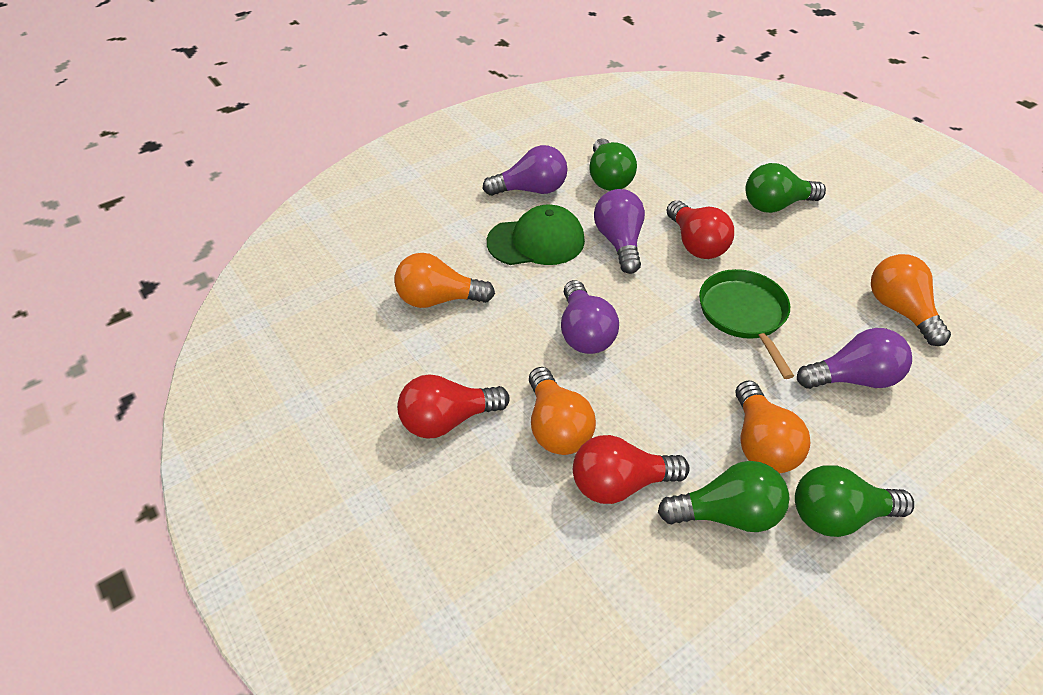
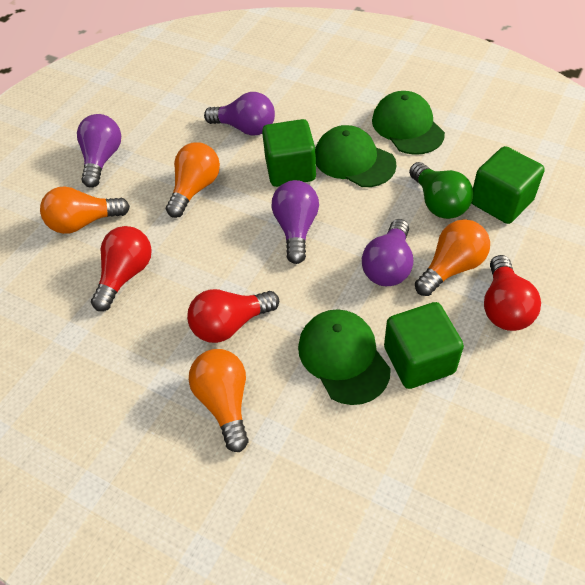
green cap: [487,204,585,265] = 1 -> [298,309,391,405] [315,125,397,187] [372,91,445,155] = 3
green cube: none = 0 -> [262,119,316,187] [384,302,464,389] [472,146,545,224] = 3
green light bulb: [589,138,637,191] [658,461,790,532] [745,163,826,213] [795,465,914,537] = 4 -> [409,162,473,219] = 1
green pan: [699,269,794,379] = 1 -> none = 0

